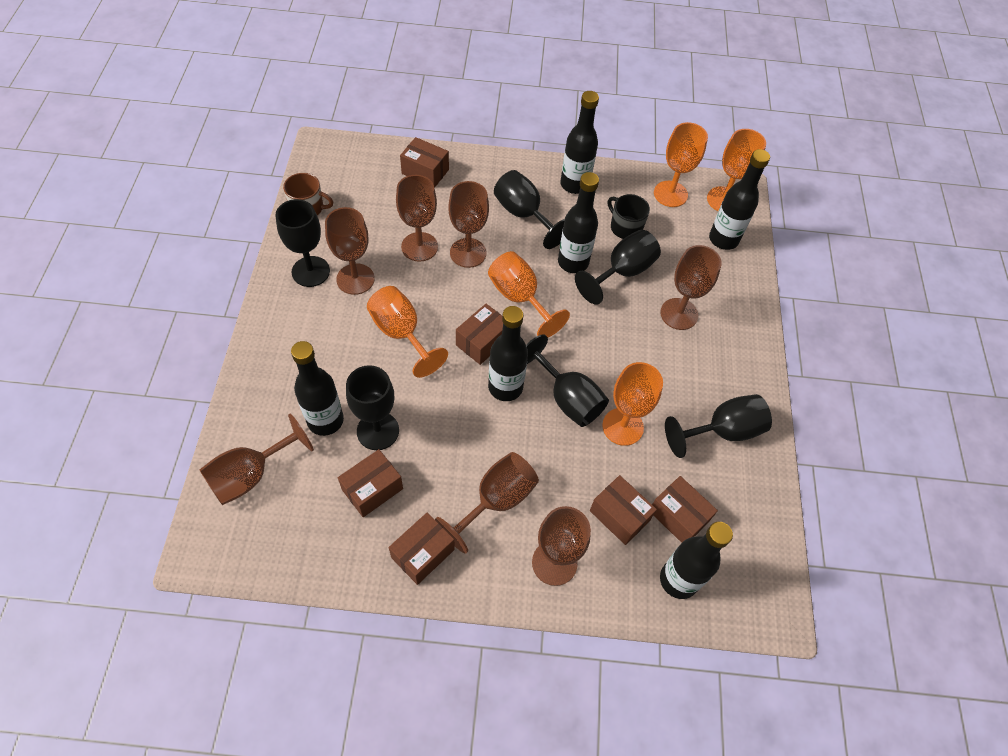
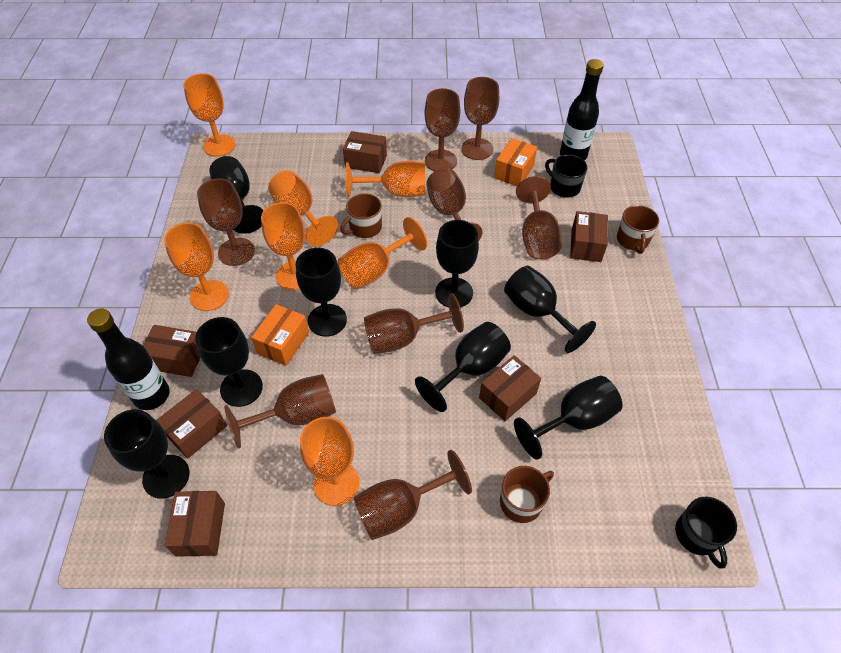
black bottle: [291,341,344,436] [488,306,528,401] [558,172,599,273] [560,91,599,194] [660,522,733,599] [709,149,770,250] = 6 -> [87,308,170,410] [560,59,604,160] = 2
black goblet: [275,199,330,287] [346,365,399,450] [494,170,565,249] [526,334,609,427] [575,230,661,305] [665,394,772,458] = 6 -> [104,409,189,499] [195,317,263,407] [209,156,264,234] [296,248,347,337] [415,322,511,412] [435,220,479,307] [504,266,596,353] [514,376,623,460] = 8
black mug: [608,194,650,239] = 1 -> [545,155,588,197] [675,497,737,569] = 2
brown goblet: [199,414,314,505] [325,207,375,295] [396,175,438,262] [435,452,539,554] [448,181,489,268] [532,506,591,586] [660,245,722,330] = 7 -> [197,178,255,266] [224,374,336,448] [354,450,472,540] [364,293,464,354] [424,88,460,171] [426,168,483,241] [461,77,499,160] [516,176,562,259] = 8
brown mug: [283,173,333,215] = 1 -> [340,193,382,238] [500,466,554,523] [617,205,659,254] = 3
orange box: none = 0 -> [251,304,309,366] [494,138,537,186] = 2
orange goblet: [367,286,448,378] [488,251,570,337] [602,362,663,446] [654,122,708,207] [707,129,766,211] = 5 -> [164,223,229,311] [183,73,236,157] [261,202,305,290] [268,170,338,246] [300,417,360,506] [338,217,427,289] [345,161,425,197] = 7

